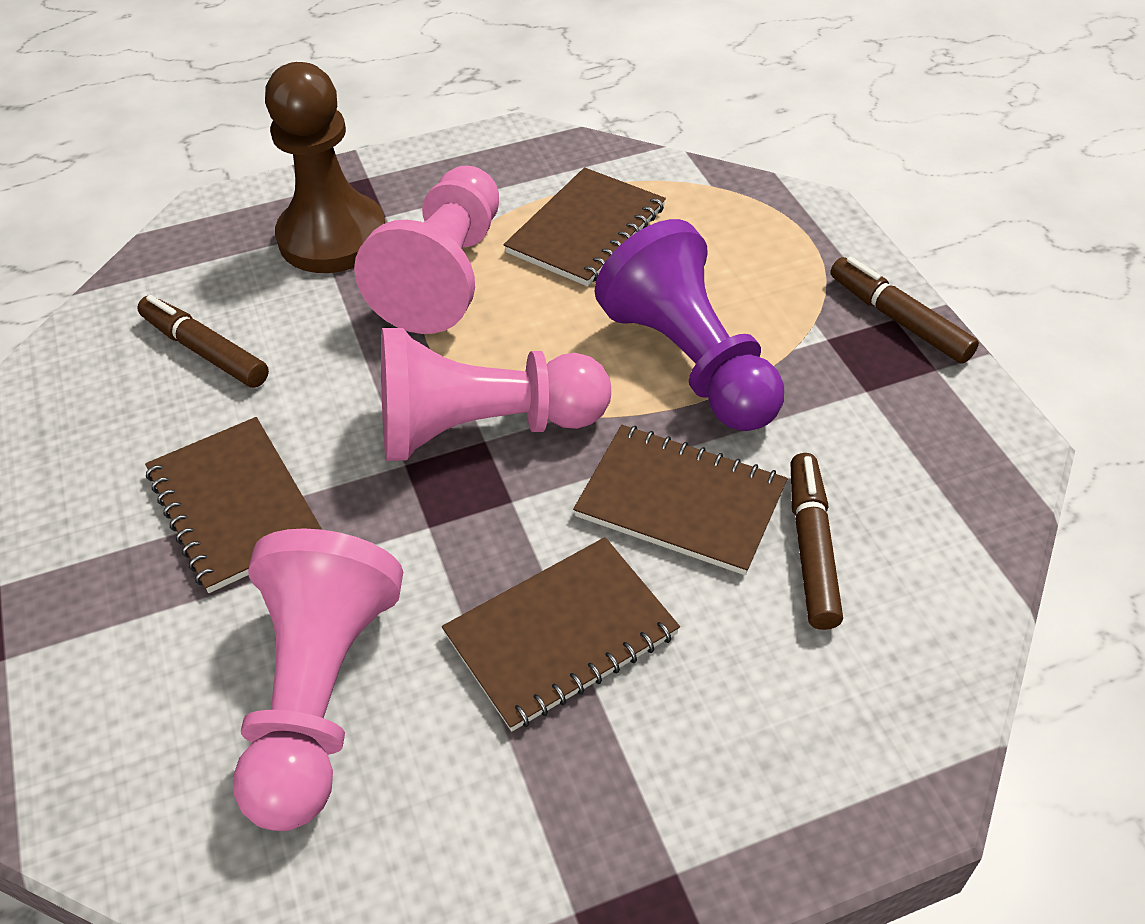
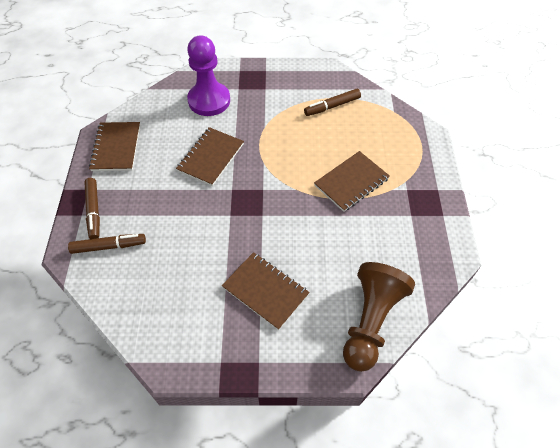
pink pawn: [233,528,403,831] [354,165,499,334] [381,328,611,461] = 3 -> none = 0

